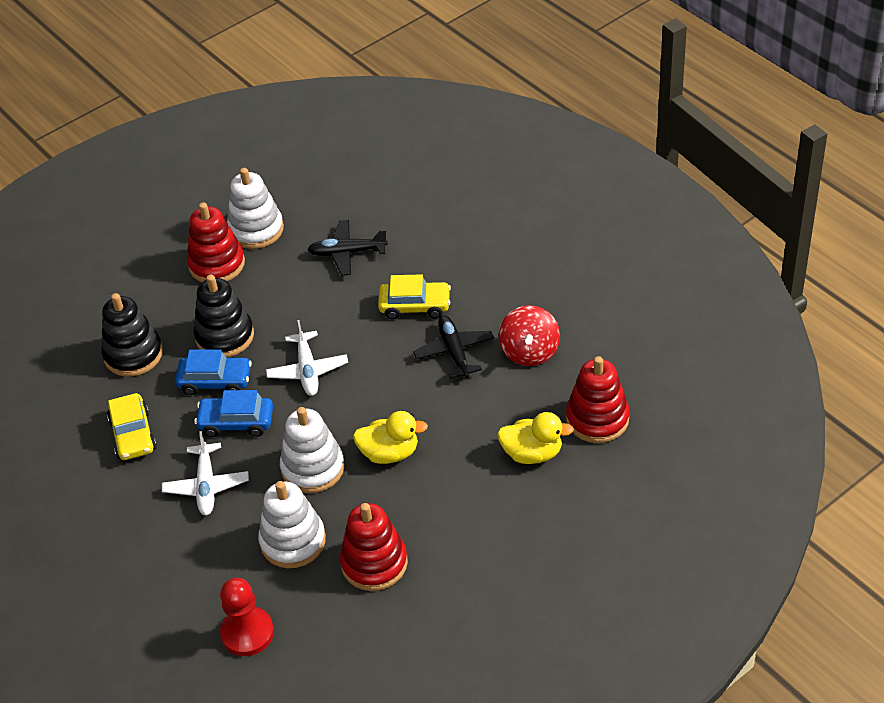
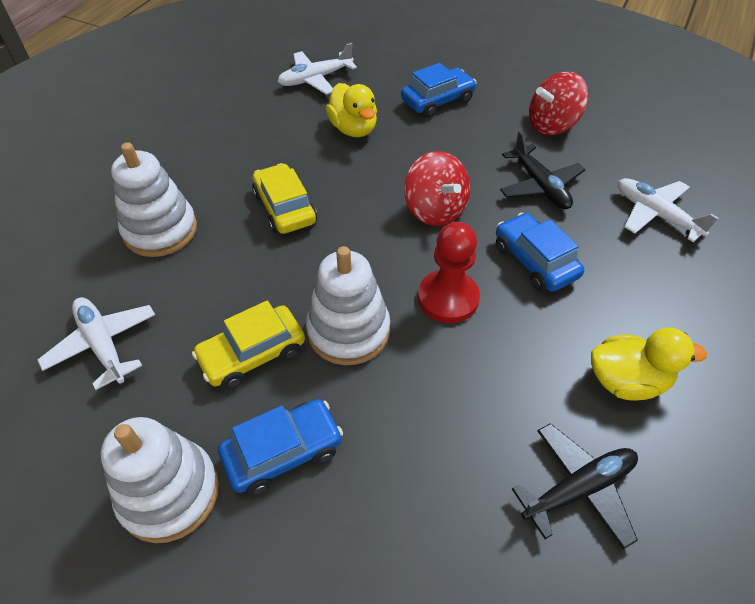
black stacking toy: [101,293,163,377] [194,275,254,358] = 2 -> none = 0
blue car: [175,350,252,395] [194,390,273,437] = 2 -> [218,399,343,496] [401,63,477,118] [496,213,584,292] = 3
red spinning top: [499,305,560,366] = 1 -> [404,151,470,226] [529,72,589,135] = 2
red stacking toy: [187,202,245,282] [340,503,408,591] [566,356,630,443] = 3 -> none = 0
white plane: [162,431,249,515] [266,320,348,396] = 2 -> [38,297,155,390] [277,43,357,95] [618,178,718,242] = 3

